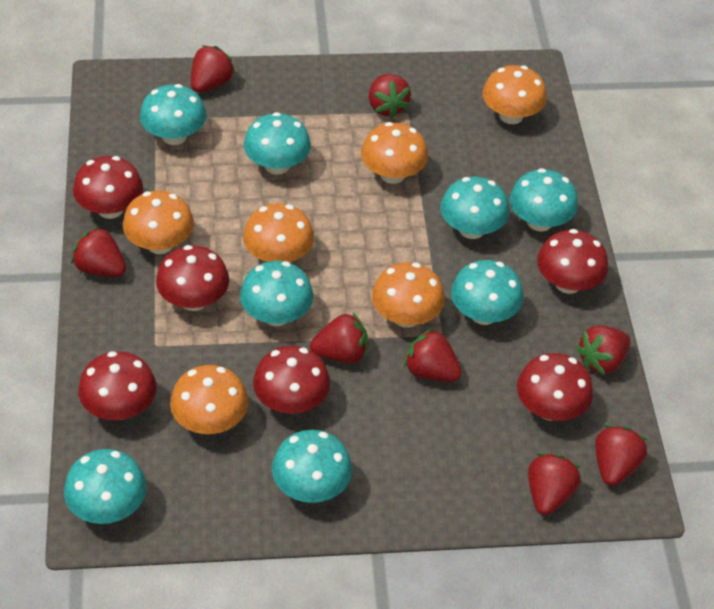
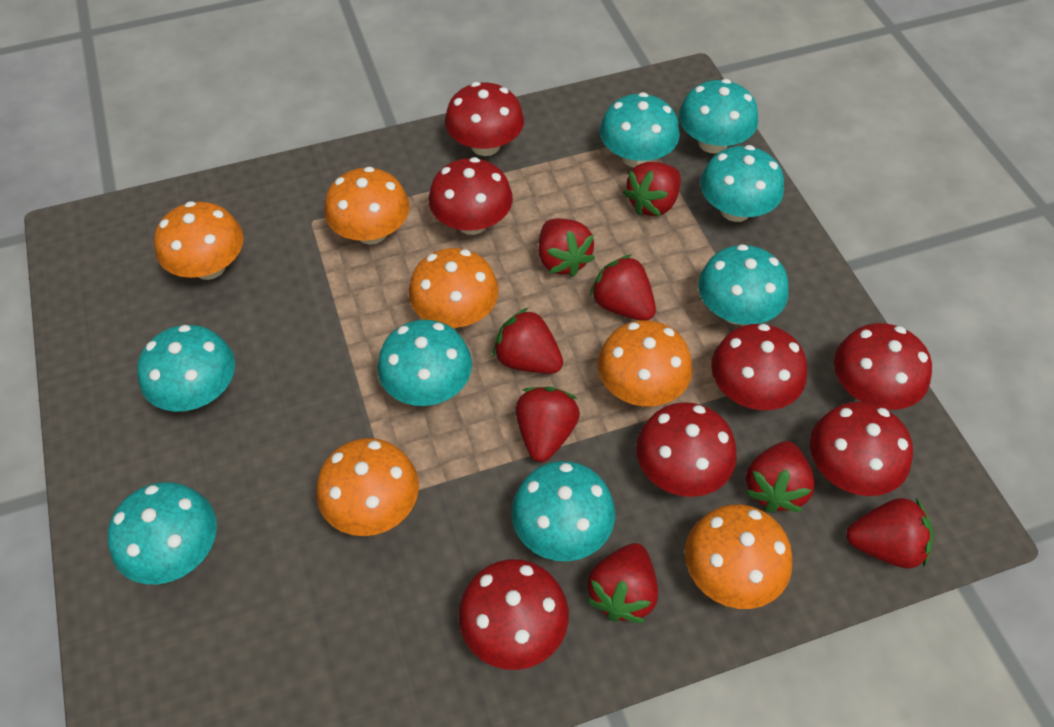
red mushroom: [73,156,143,219] [78,351,157,420] [156,245,229,311] [253,346,330,414] [517,353,593,421] [537,229,608,294] = 6 -> [429,157,513,235] [445,82,524,156] [458,559,569,670] [636,402,737,497] [711,324,807,410] [810,402,913,496] [834,323,932,410] = 7

